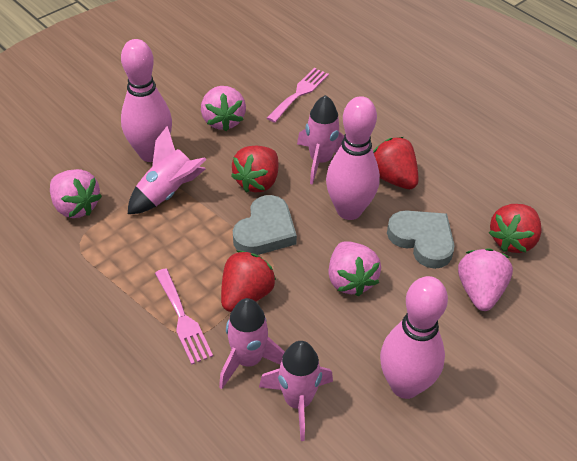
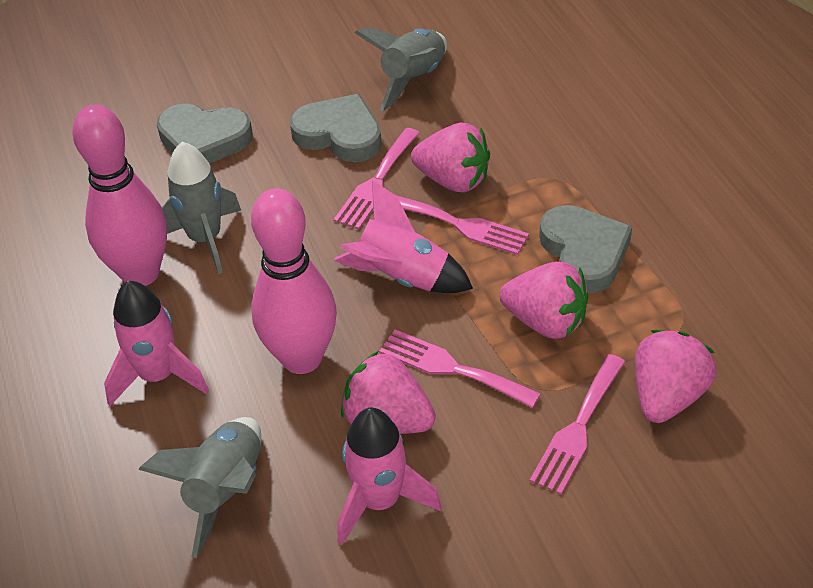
grey heart: [233,195,297,255] [387,210,454,269] = 2 -> [157,104,253,164] [290,94,382,162] [539,205,632,294] = 3
grey rocket: none = 0 -> [138,417,261,558] [162,142,241,274] [355,27,447,111] = 3
pink bowling pin: [121,39,172,162] [326,96,380,220] [380,276,448,399] = 3 -> [72,105,167,286] [251,188,337,374] = 2
pink fork: [155,268,213,365] [267,68,329,123] = 2 -> [333,128,419,229] [379,330,541,408] [396,195,529,255] [530,354,625,495] = 4
pink rocket: [128,126,207,214] [219,298,285,389] [259,341,333,441] [297,95,344,185] = 4 -> [104,281,209,406] [334,180,473,293] [337,408,442,546] = 3
red strawberry: [221,250,276,312] [231,146,278,193] [373,137,419,189] [489,204,542,253] = 4 -> none = 0

